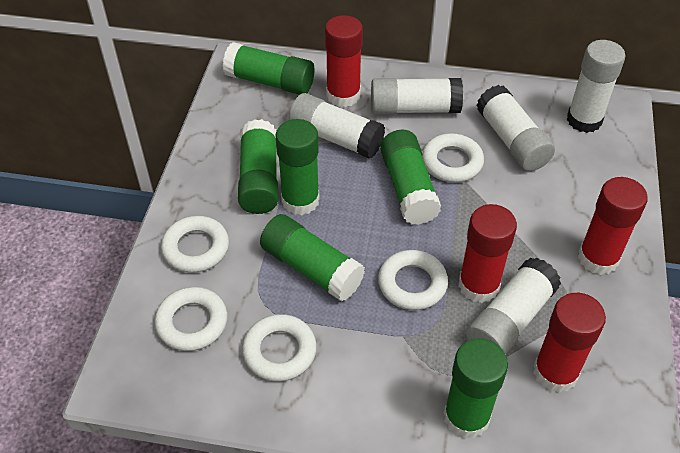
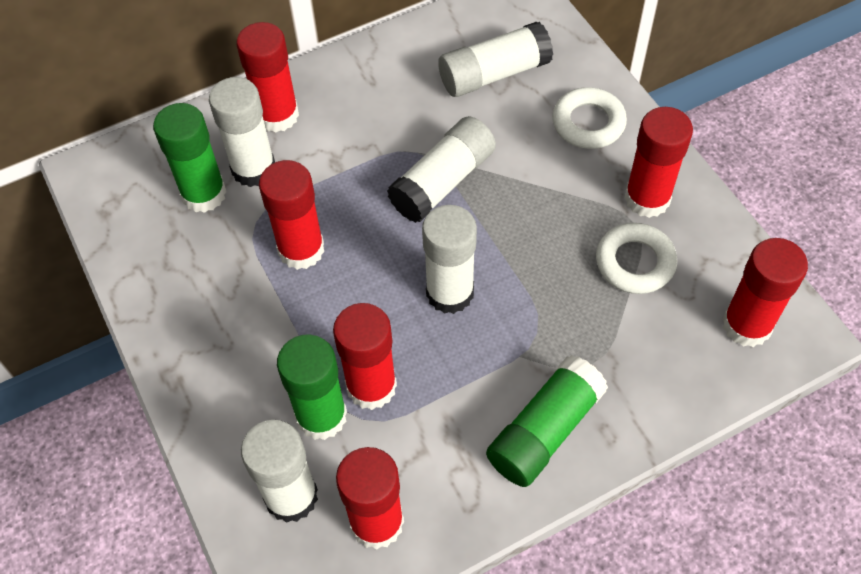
green glue stick: [223,42,314,95] [238,119,278,214] [260,214,365,302] [275,119,320,215] [380,129,441,225] [444,338,508,439] = 6 -> [153,103,227,213] [277,334,347,440] [486,355,608,487] = 3
red glue stick: [325,15,363,107] [458,204,517,303] [533,293,606,393] [578,177,648,275] = 4 -> [236,22,299,132] [259,160,324,270] [333,303,397,410] [336,447,404,550] [624,107,693,218] [722,238,808,347] = 6
white ring: [155,287,227,351] [161,216,229,273] [242,314,317,382] [378,250,448,310] [422,133,484,183] = 5 -> [552,87,627,149] [596,223,677,294] = 2

